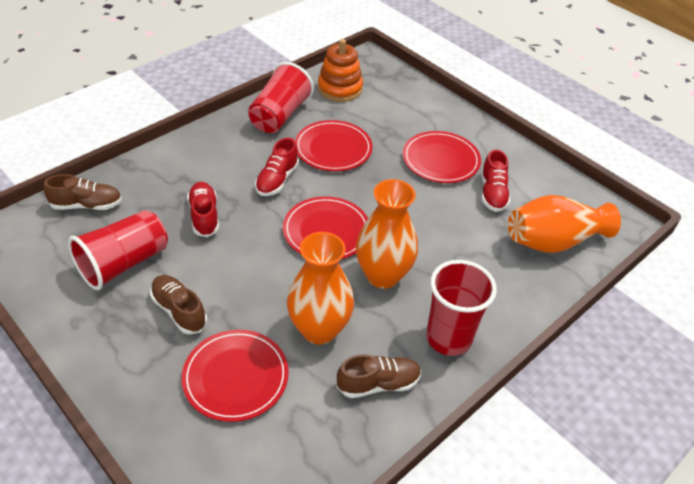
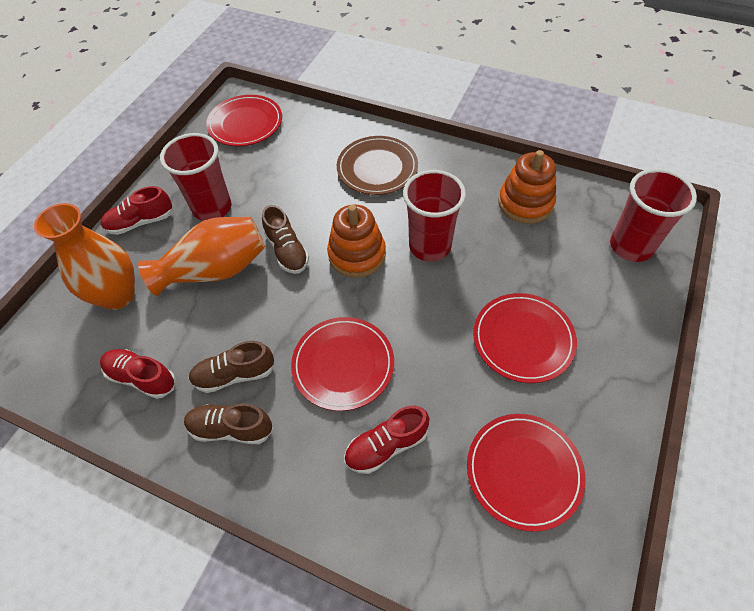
brown plate: none = 0 -> [337,136,418,195] = 1
orange stacking toy: [318,39,363,102] = 1 -> [327,204,386,278] [498,150,556,224] = 2
orange vase: [287,232,354,345] [356,179,418,289] [508,195,621,253] = 3 -> [34,203,135,310] [138,217,265,296] = 2

